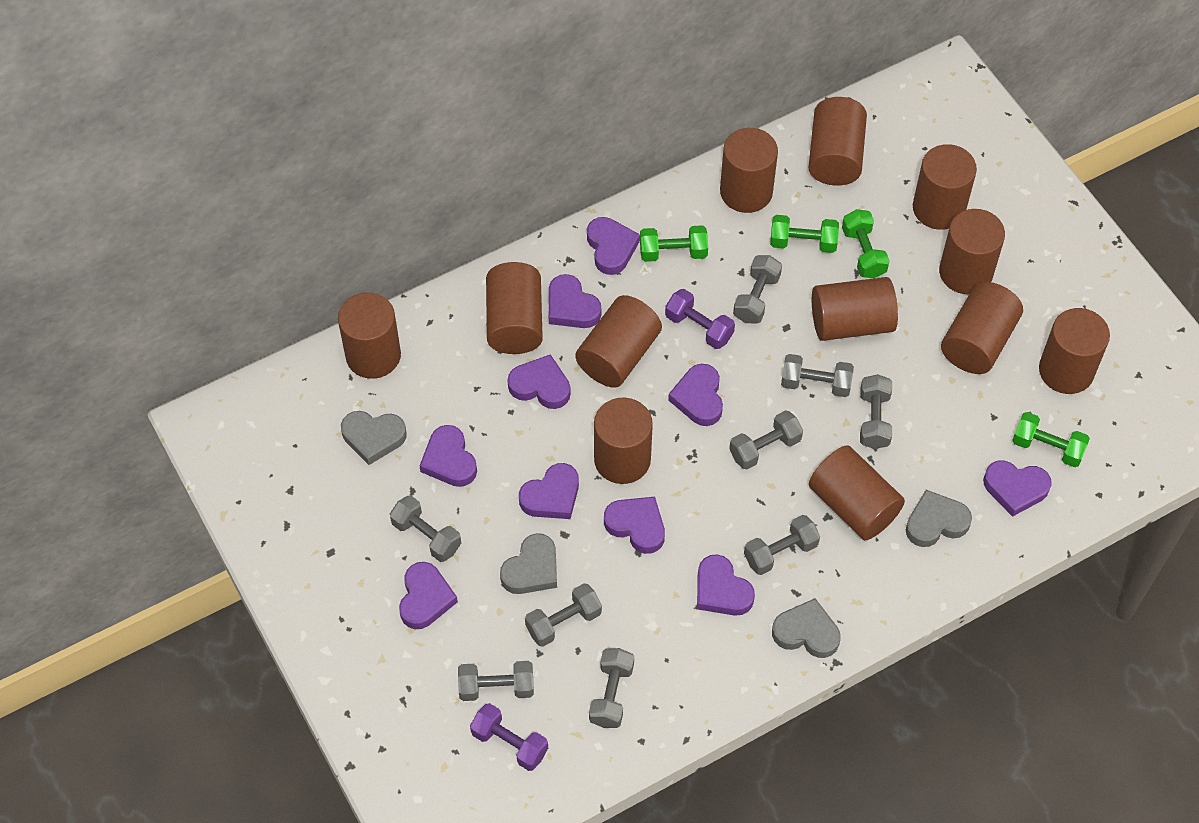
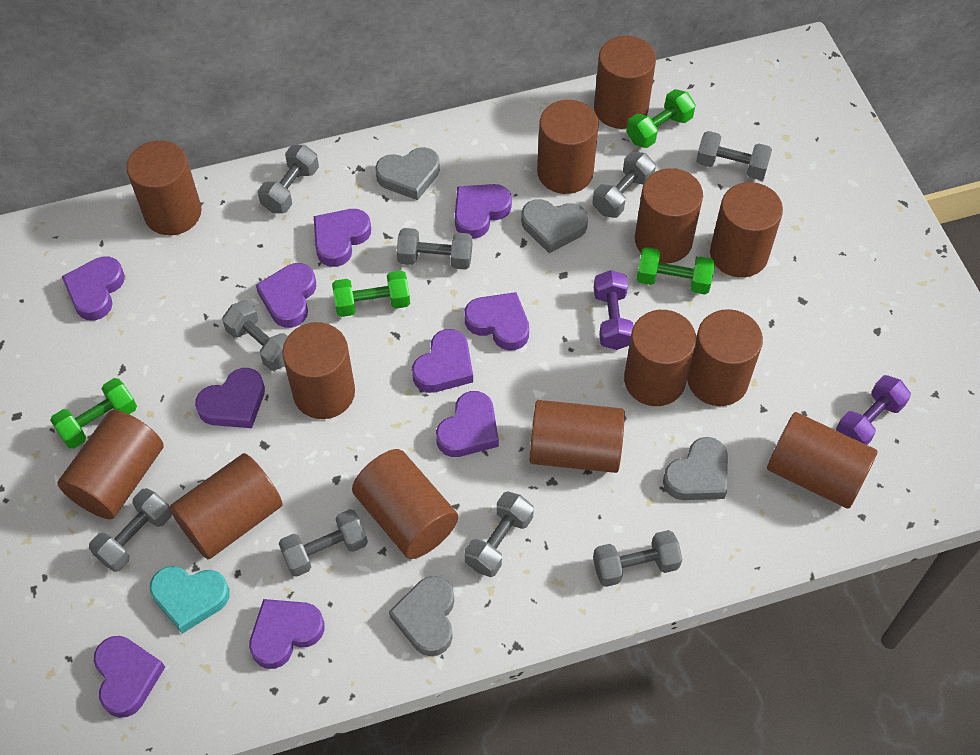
brown cylinder: [338,293,401,379] [486,262,543,354] [575,295,662,388] [594,397,653,484] [720,128,778,213] [808,97,867,186] [809,445,905,540] [812,277,898,341] [913,144,977,230] [939,209,1005,294] [941,282,1023,374] [1039,308,1110,394] = 12 -> [57,410,164,519] [126,141,202,235] [169,453,282,559] [282,322,355,419] [352,449,458,559] [530,400,625,473] [537,100,599,194] [594,36,656,129] [624,310,696,406] [635,168,703,264] [687,309,763,406] [710,182,783,278] [767,412,877,509] = 13
turquoise heart: none = 0 -> [150,566,230,634] = 1

